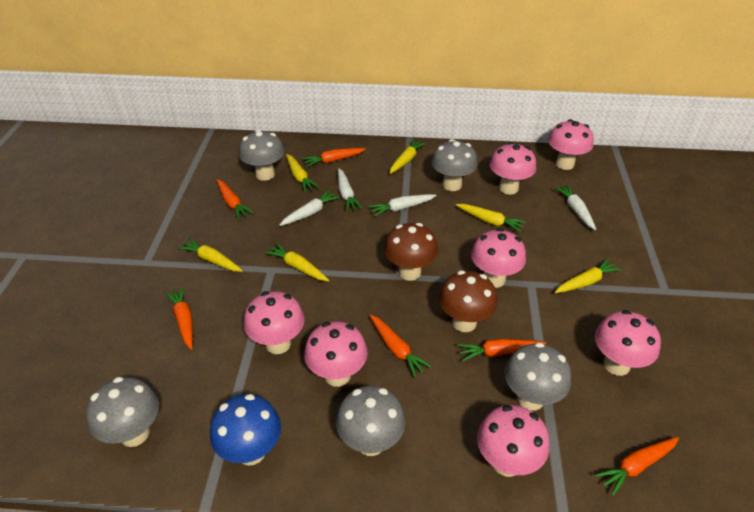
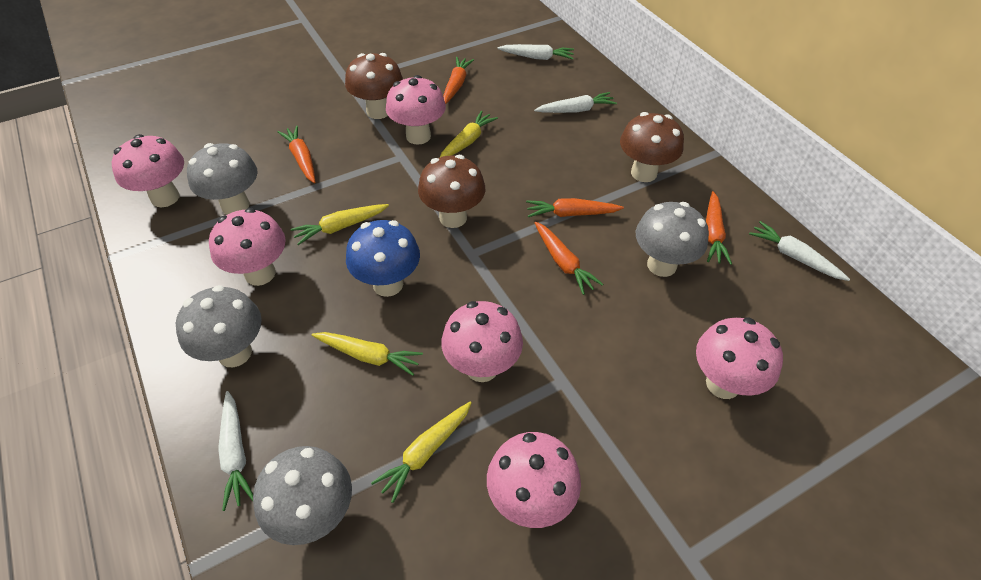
brown mushroom: [384,223,438,281] [439,270,497,332] = 2 -> [345,53,403,119] [418,155,485,228] [620,112,684,182] = 3
grey mushroom: [86,377,159,447] [239,129,285,181] [336,386,405,456] [431,139,478,191] [505,342,571,411] = 5 -> [176,285,262,367] [187,143,258,215] [253,446,352,545] [636,202,709,277] = 4
orange carrot: [165,286,193,350] [217,179,254,219] [302,148,366,167] [370,315,432,378] [457,339,546,362] [595,437,679,496] = 6 -> [278,126,315,183] [443,57,474,104] [526,198,624,217] [534,222,603,295] [706,191,732,265] = 5
pink mushroom: [244,291,305,354] [304,321,368,387] [471,228,526,288] [477,405,549,477] [490,142,536,195] [548,119,594,170] [595,310,661,376] = 7 -> [111,134,184,207] [209,208,286,286] [386,75,446,145] [441,301,523,382] [487,432,581,528] [696,318,783,399] = 6
yellow carrot: [178,238,243,272] [264,243,329,281] [286,154,319,192] [390,139,427,174] [456,204,526,232] [555,258,622,293] = 6 -> [291,204,389,245] [312,332,423,376] [371,401,472,503] [440,111,498,157] = 4

